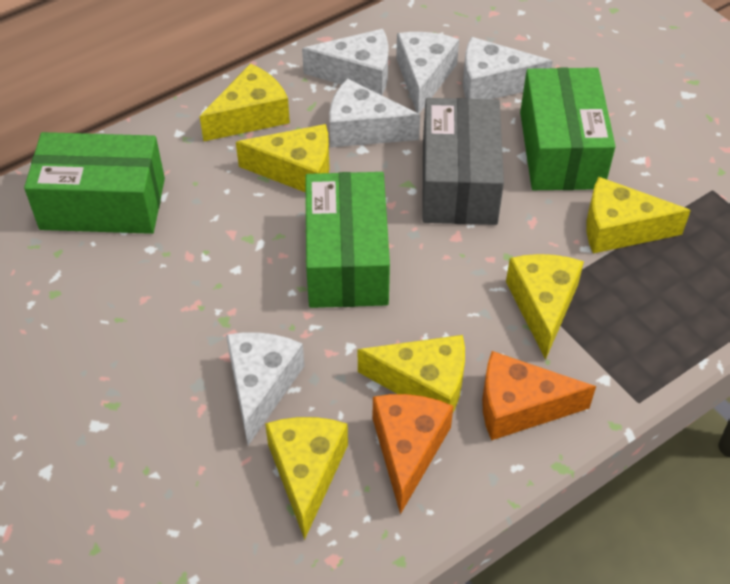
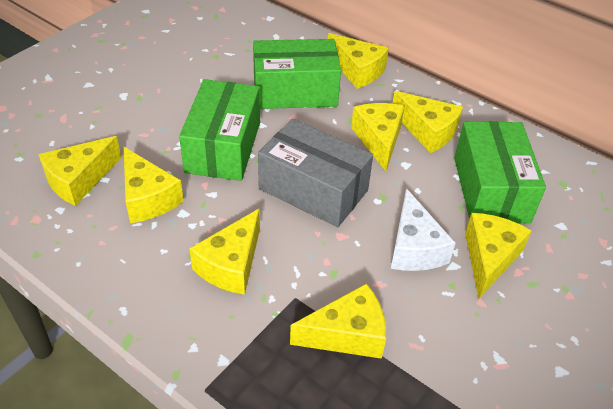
orange cheese: [373,394,453,514] [482,351,596,440] = 2 -> none = 0
white cheese: [226,332,305,445] [302,29,388,95] [329,78,420,147] [396,32,459,114] [463,37,553,99] = 5 -> [391,188,456,271] = 1
yellow cheese: [199,63,290,141] [236,124,330,193] [265,417,348,540] [358,335,465,412] [506,254,584,360] [586,177,691,253] = 6 -> [38,136,122,206] [124,147,184,223] [189,209,260,295] [290,283,386,359] [328,33,389,89] [351,103,405,171] [392,91,463,153] [465,213,532,298] = 8

